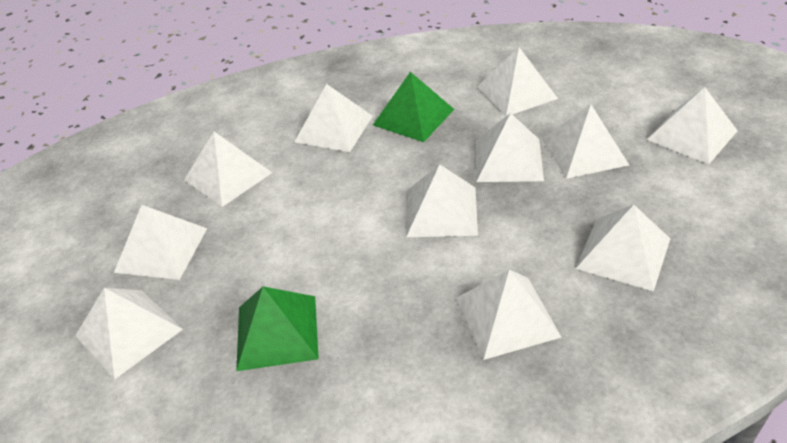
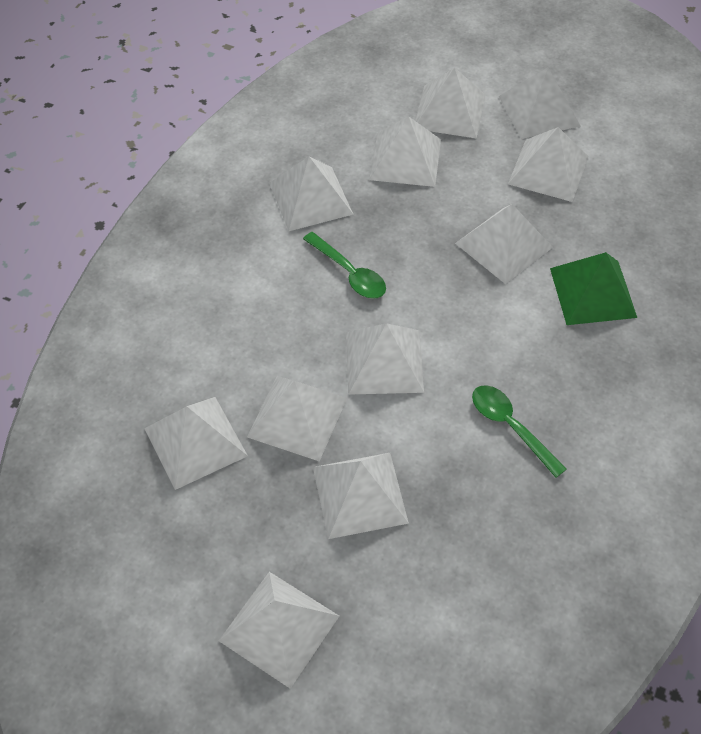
green pyramid: [236,286,319,371] [373,72,454,142] = 2 -> [550,252,637,325] = 1
green spoon: none = 0 -> [303,232,386,299] [472,385,567,478] = 2

